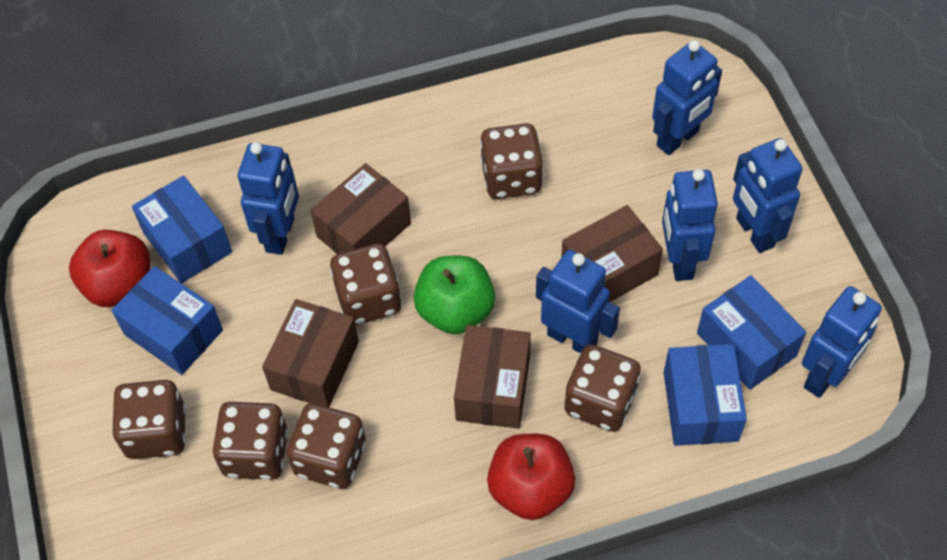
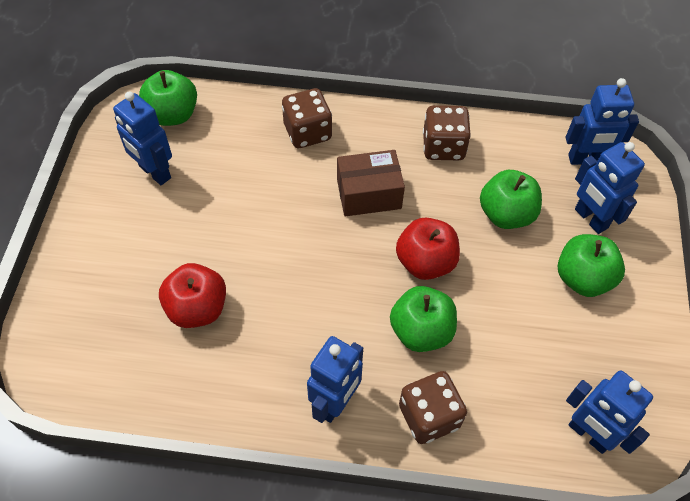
blue box: [112,266,223,375] [132,176,232,283] [663,344,747,446] [697,275,806,390] = 4 -> none = 0
blue robot: [238,142,299,255] [536,250,620,353] [652,40,722,155] [662,169,718,281] [733,138,803,253] [802,286,882,398] = 6 -> [113,91,172,185] [307,336,363,423] [566,78,639,165] [566,370,653,454] [575,142,645,234] = 5
brown box: [262,299,359,407] [311,163,411,254] [454,325,531,429] [561,205,663,302] = 4 -> [337,150,405,216] = 1
brown dice: [112,380,186,459] [213,402,288,480] [287,403,366,489] [330,244,401,325] [480,123,543,199] [564,344,641,432] = 6 -> [282,88,332,148] [399,371,467,444] [423,105,471,160] = 3
green apple: [413,256,495,334] = 1 -> [139,70,197,126] [390,286,457,352] [480,170,542,229] [558,234,625,297] = 4

